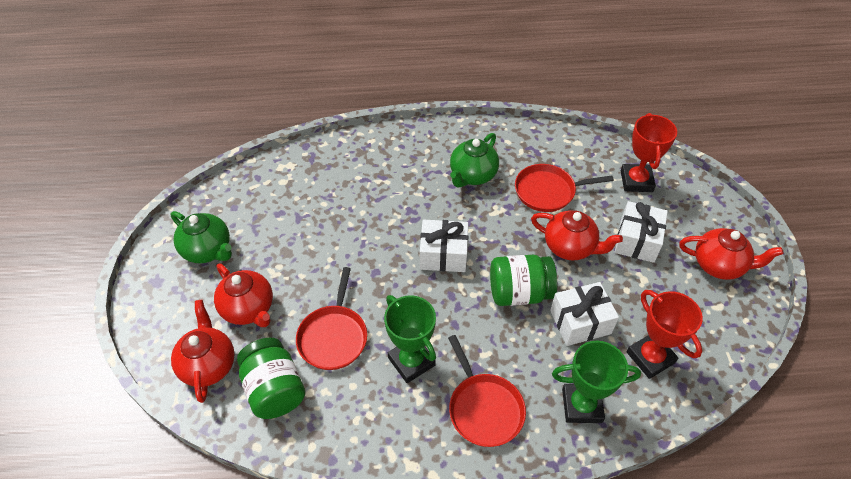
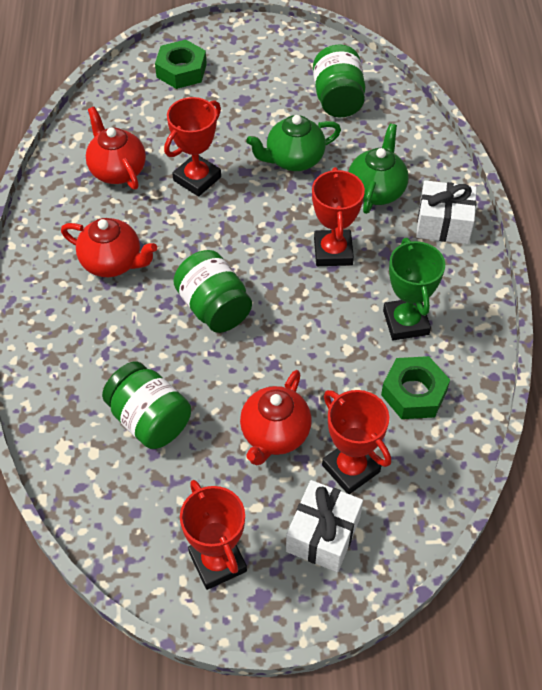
green jar: [237,338,305,419] [490,255,557,306] = 2 -> [102,361,191,449] [173,250,252,333] [313,45,366,118] = 3
green nut: none = 0 -> [155,40,207,89] [381,356,450,419] = 2
green trophy: [384,295,436,383] [552,341,641,423] = 2 -> [383,238,445,340] = 1
red pan: [296,267,367,370] [448,335,526,447] [515,164,614,212] = 3 -> none = 0
red teapot: [171,300,235,403] [214,263,273,327] [531,210,623,260] [679,228,783,280] = 4 -> [61,218,157,277] [86,107,146,189] [240,370,312,465] = 3
red trophy: [621,113,677,192] [627,290,703,379] = 2 -> [164,97,221,197] [180,480,247,590] [312,167,365,266] [322,390,391,494] = 4
white gift: [420,220,468,272] [550,282,619,346] [615,201,668,263] = 3 -> [286,480,363,572] [416,180,477,244] = 2

